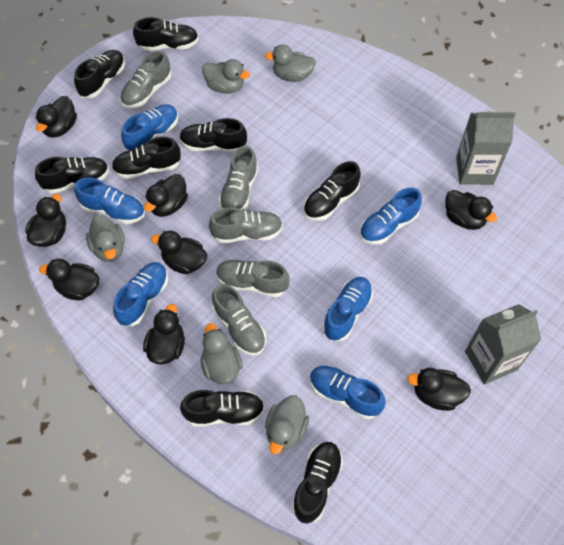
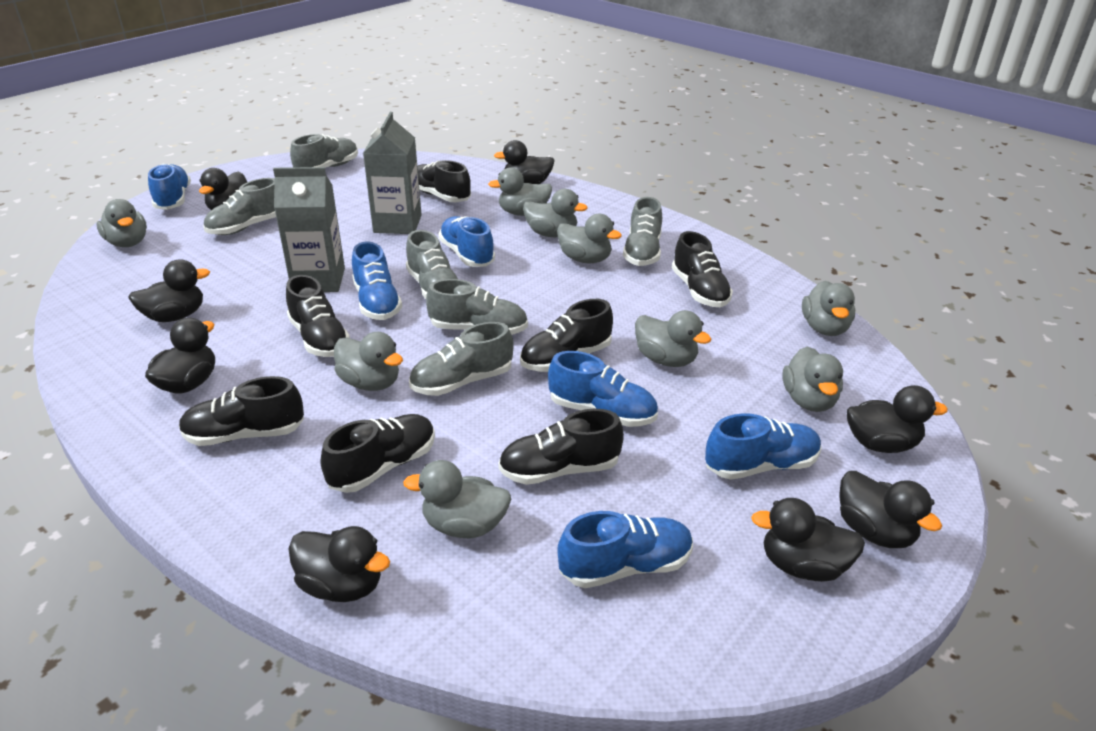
black shoe: [35,157,109,194] [74,50,125,98] [112,137,181,179] [133,17,199,51] [179,118,247,153] [180,390,265,427] [292,442,343,524] [303,161,361,221] = 8 -> [179,376,304,446] [286,275,350,357] [321,414,435,493] [417,160,471,202] [498,409,624,485] [520,299,613,372] [672,231,733,307] = 7
grey duck: [86,215,125,262] [201,324,242,384] [202,59,250,93] [265,45,316,82] [265,395,309,454] = 5 -> [96,199,147,247] [334,332,403,391] [403,460,511,538] [488,167,552,216] [523,189,588,237] [557,214,622,263] [635,310,711,367] [782,346,843,412] [802,281,855,336] = 9
grey shoe: [120,51,171,108] [209,207,283,243] [212,284,266,356] [216,260,289,297] [219,146,258,210] = 5 -> [204,178,276,235] [290,134,358,168] [406,230,458,299] [409,322,514,396] [426,279,528,335] [623,197,662,266] = 6

